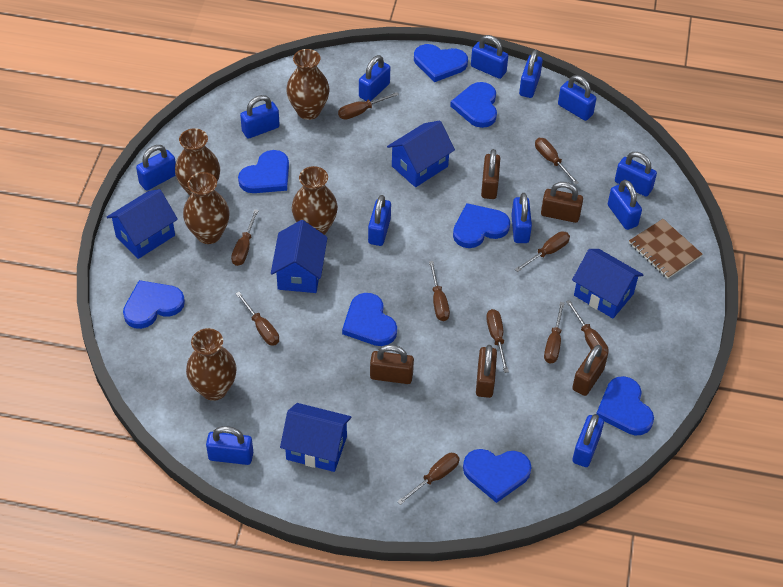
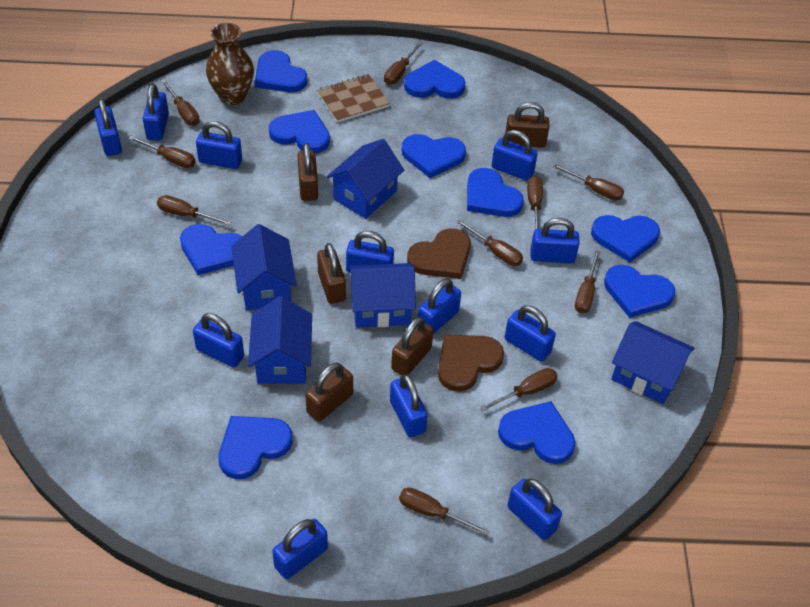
blue heart: [123,280,185,329] [238,150,289,193] [342,293,397,346] [414,44,468,82] [450,82,497,128] [453,203,510,248] [463,449,532,503] [596,376,654,436] = 8 -> [180,224,243,275] [219,416,293,479] [255,50,307,92] [269,110,330,153] [402,134,466,178] [404,60,466,99] [467,168,524,217] [498,401,575,464] [591,215,660,263] [604,265,675,318] = 10
brown heart: none = 0 -> [407,228,471,279] [438,335,504,392] = 2
brown vase: [175,128,220,196] [183,172,230,244] [186,328,237,401] [286,49,330,120] [292,166,338,235] = 5 -> [206,23,254,105] = 1

